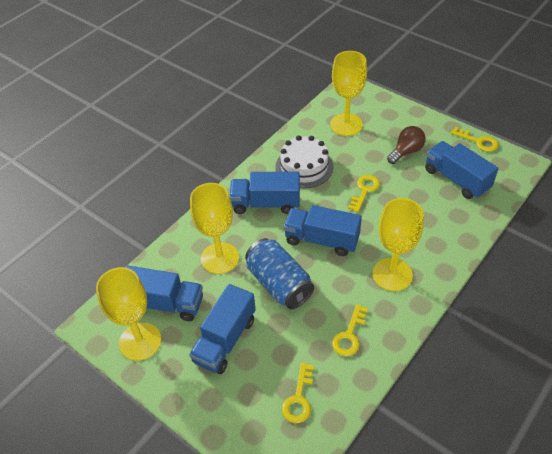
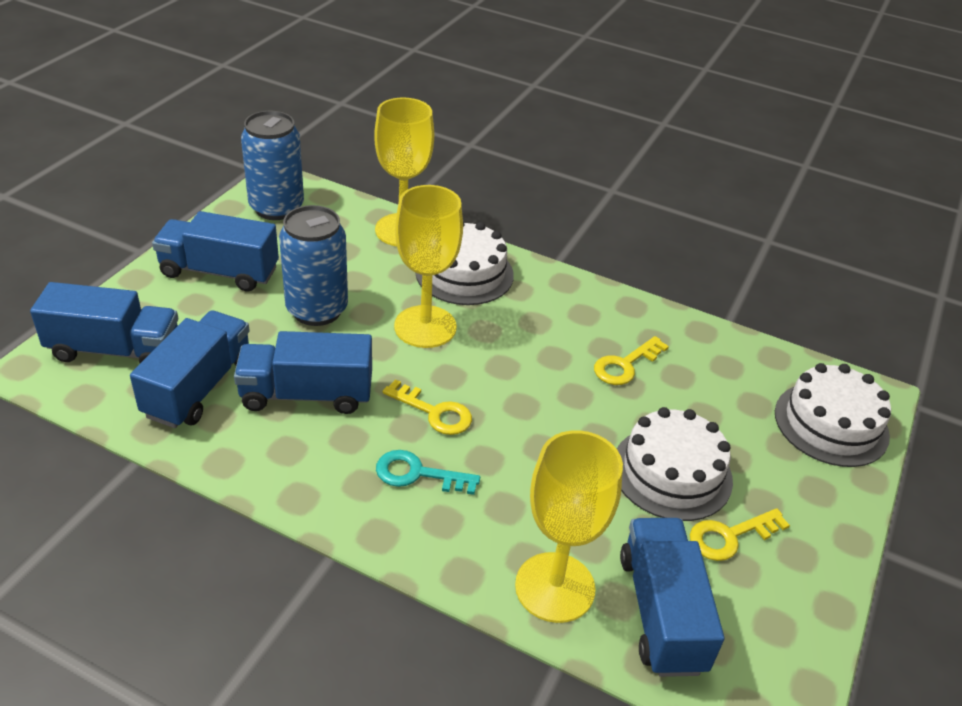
blue can: [245,238,314,309] = 1 -> [241,111,304,220] [279,205,348,326] = 2
brown light bulb: [387,126,426,164] = 1 -> none = 0
turquoise key: none = 0 -> [376,450,480,495] = 1
white cake: [275,135,334,188] = 1 -> [415,222,514,305] [617,407,733,521] [775,363,891,467] = 3
yellow goblet: [96,267,161,361] [190,183,239,274] [330,51,367,136] [373,198,424,291] = 4 -> [374,98,434,247] [394,185,463,348] [515,430,623,623] = 3
yellow key: [282,363,314,423] [332,304,368,356] [348,175,380,212] [451,127,499,152] = 4 -> [382,379,472,435] [594,336,669,385] [690,508,790,561] = 3

